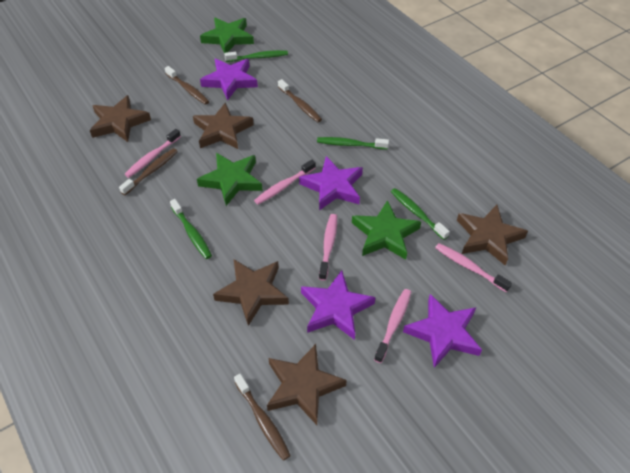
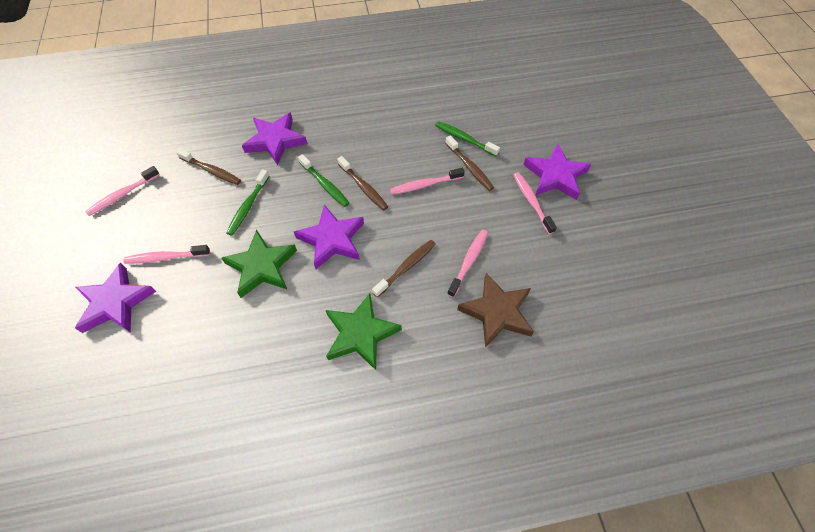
brown star: [90,95,151,142] [193,102,254,149] [213,259,289,326] [267,344,347,425] [457,205,528,266] = 5 -> [457,273,534,348] = 1
green star: [197,153,263,206] [200,18,254,53] [352,200,421,260] = 3 -> [222,230,297,298] [326,293,402,370] = 2
green toothbrush: [170,199,212,259] [224,50,288,62] [317,137,389,150] [391,188,450,240] = 4 -> [226,170,270,236] [298,154,349,207] [435,121,500,156] = 3

